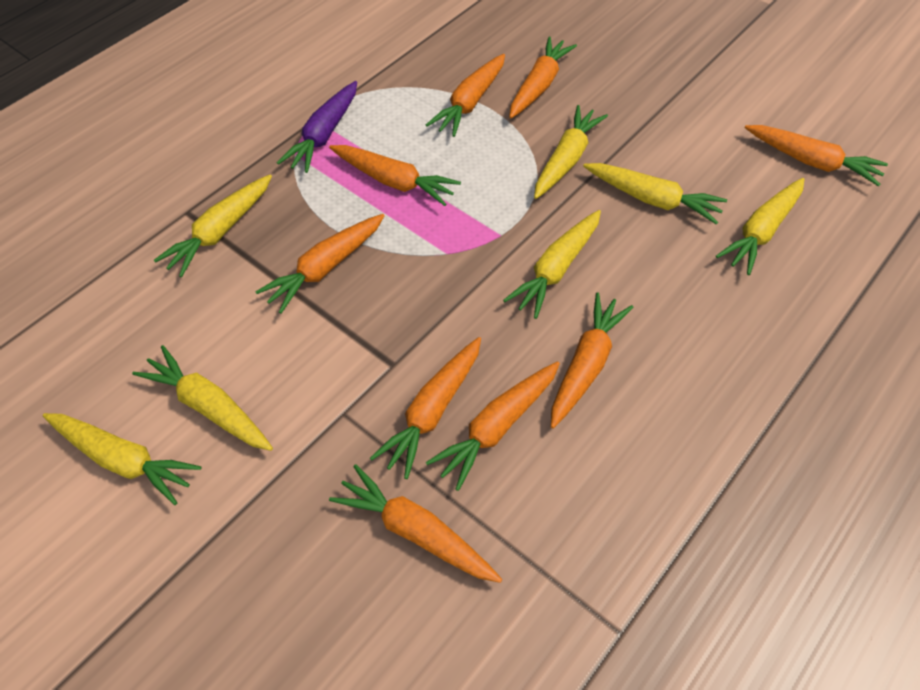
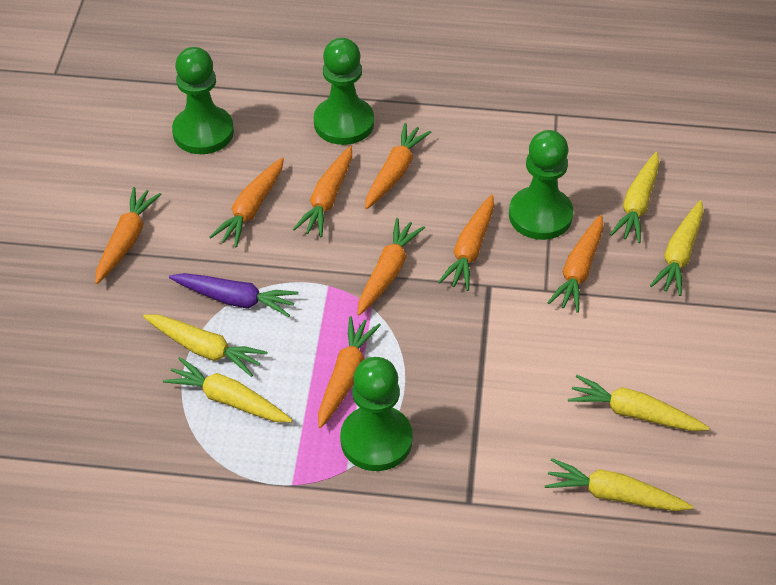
green pawn: none = 0 -> [172,47,234,154] [314,38,374,145] [340,357,413,471] [509,130,573,240] = 4
orange carrot: [255,214,385,313] [329,145,461,206] [329,464,502,583] [370,337,481,479] [426,54,505,137] [426,361,560,491] [509,36,577,118] [551,292,633,429] [745,125,888,187] = 9 -> [95,187,161,284] [209,158,284,247] [293,146,352,237] [318,316,381,428] [358,218,425,315] [365,123,431,209] [438,194,494,291] [547,215,604,313] = 8
yellow carrot: [43,413,202,505] [132,345,273,451] [154,175,272,277] [503,210,601,319] [534,105,608,199] [583,163,727,225] [716,178,804,275] = 7 -> [143,314,268,377] [163,357,293,422] [545,458,693,511] [568,375,709,431] [610,152,659,243] [650,200,704,296] = 6

